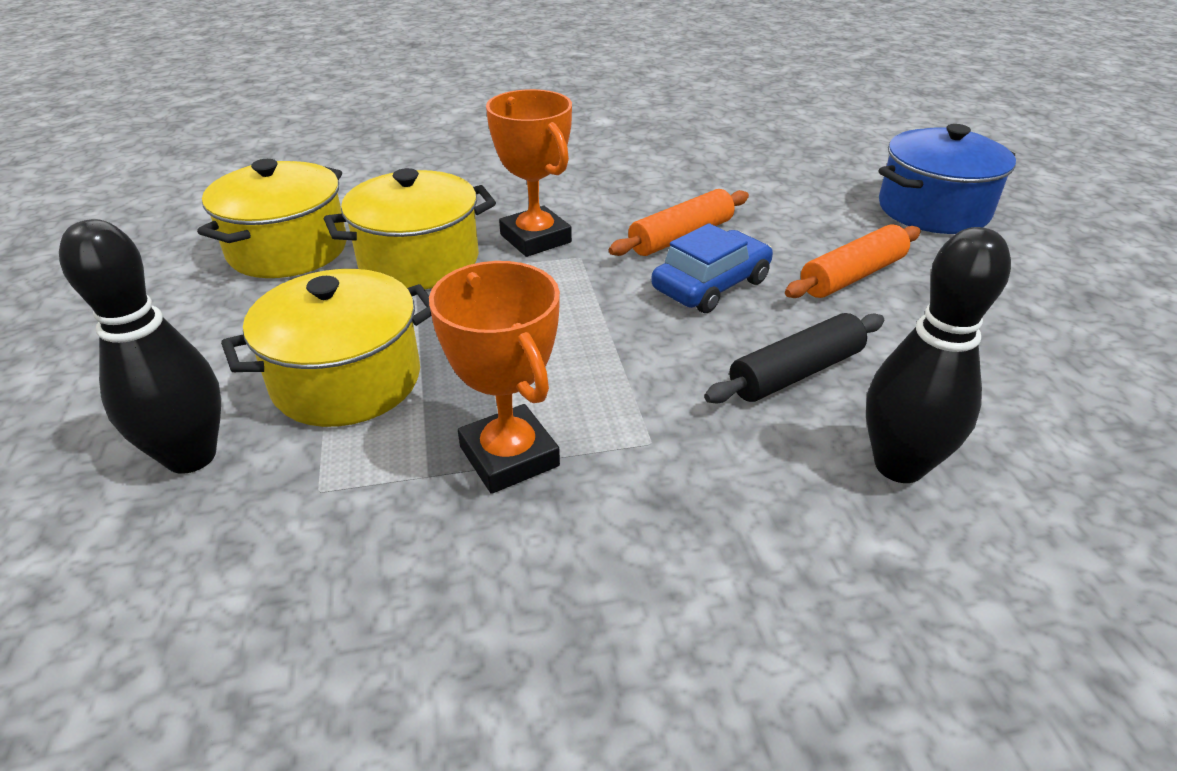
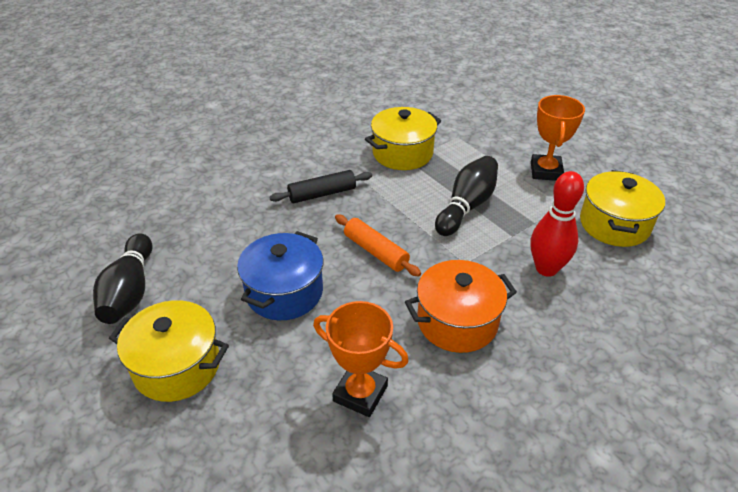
blue car: [651,223,773,313] = 1 -> none = 0
orange pot: none = 0 -> [405,260,517,353] = 1
orange rolling pin: [609,189,749,256] [785,225,921,298] = 2 -> [335,214,421,277] = 1
red bowling pin: none = 0 -> [531,171,584,277] = 1

